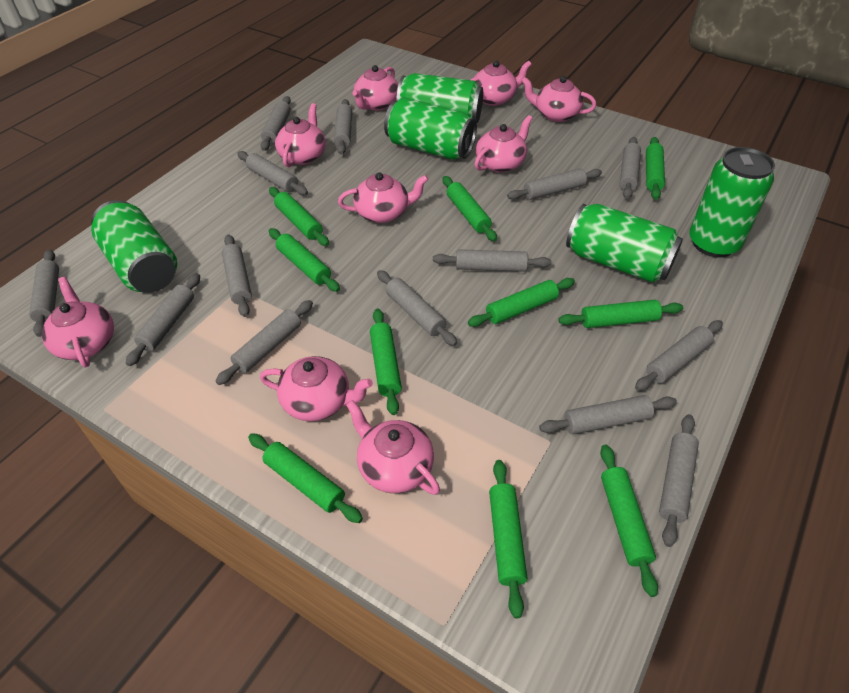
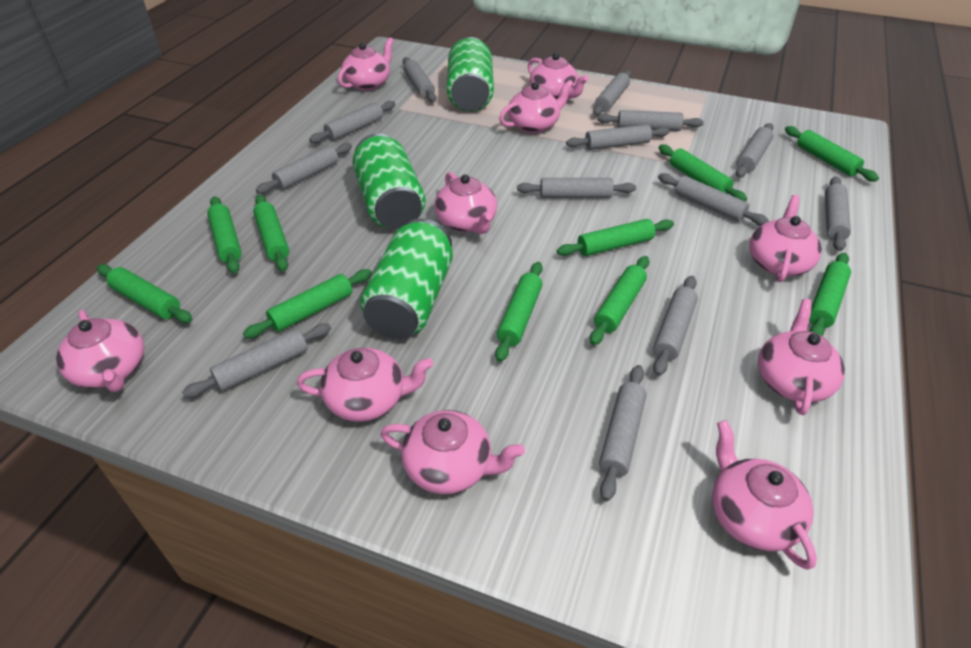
green can: [91,200,177,293] [384,97,477,160] [396,73,483,123] [566,204,683,283] [689,147,775,258] = 5 -> [352,133,426,229] [360,218,453,339] [447,37,494,111] = 3
grey rolling pin: [29,249,59,337] [126,273,200,366] [216,300,313,385] [222,235,252,317] [237,151,308,195] [261,96,291,151] [334,99,353,155] [377,270,457,346] [433,249,551,272] [507,168,602,200] [539,395,677,434] [620,137,641,199] [635,320,723,391] [659,414,699,547] = 14 -> [182,323,331,398] [256,143,352,194] [309,101,395,143] [403,57,436,102] [517,178,636,198] [566,124,670,150] [593,70,631,116] [597,110,704,131] [599,365,647,501] [653,276,698,376] [658,173,769,226] [736,123,774,178] [825,177,851,251] = 13
pink teapot: [42,277,114,368] [260,356,373,421] [275,103,326,167] [338,172,429,223] [346,400,440,495] [352,65,398,111] [471,61,532,106] [475,115,533,173] [521,76,596,122] = 9 -> [56,310,144,392] [297,348,433,422] [338,37,394,91] [380,410,525,494] [434,172,497,234] [499,80,573,133] [528,53,588,99] [712,420,817,570] [749,195,822,282] [758,299,845,415] = 10

